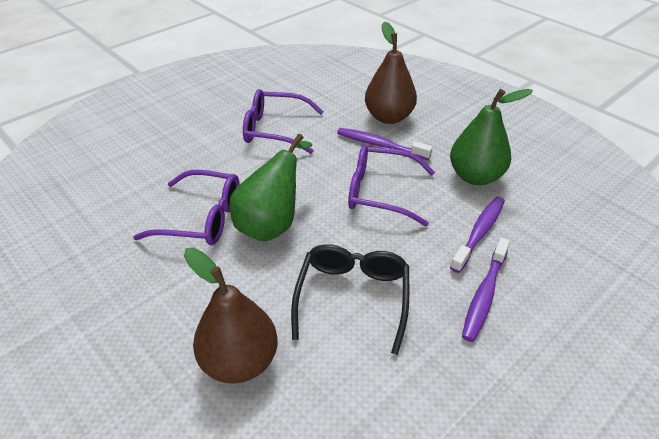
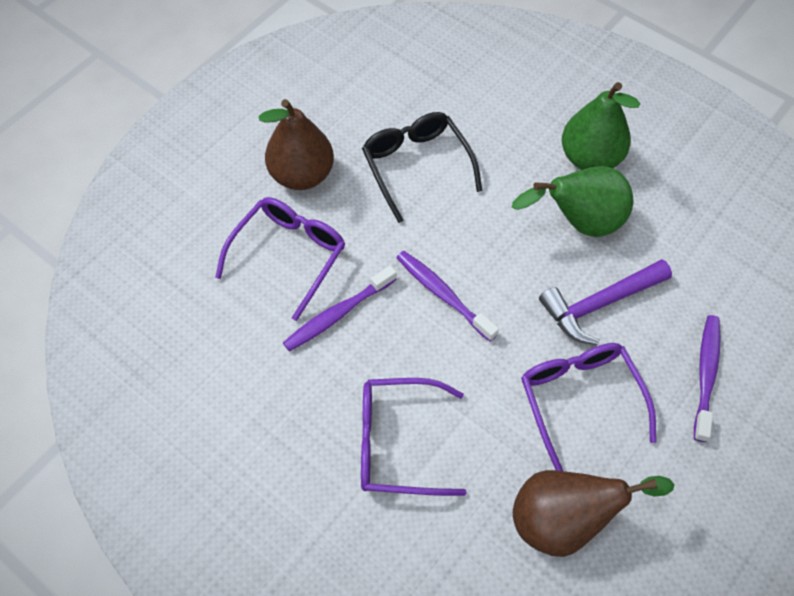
purple hammer: none = 0 -> [539,259,672,345] = 1

